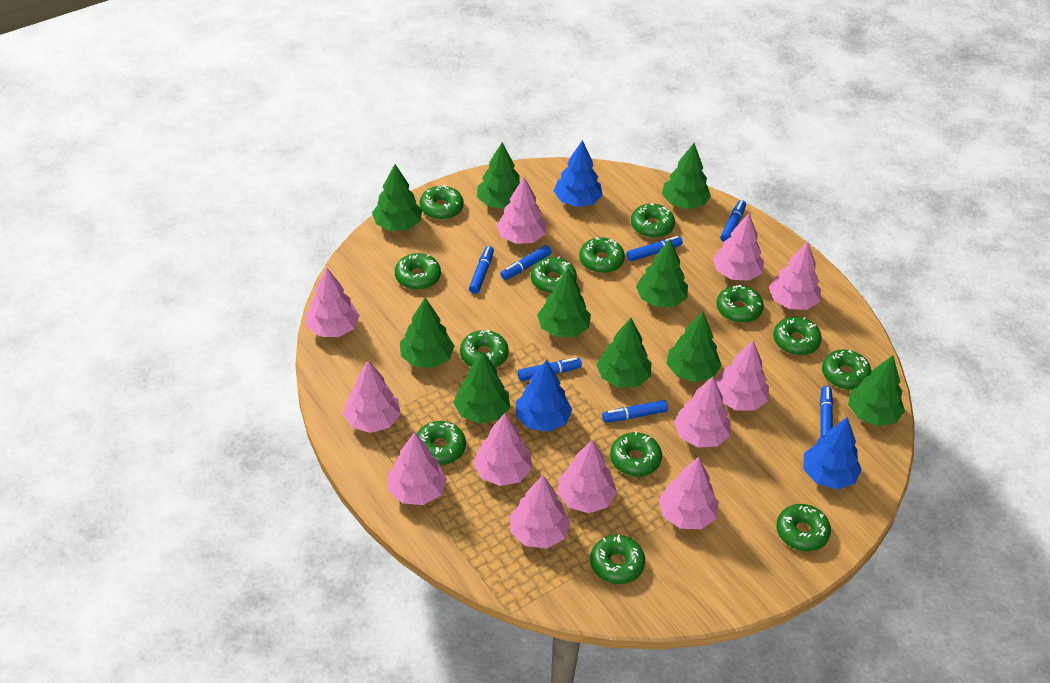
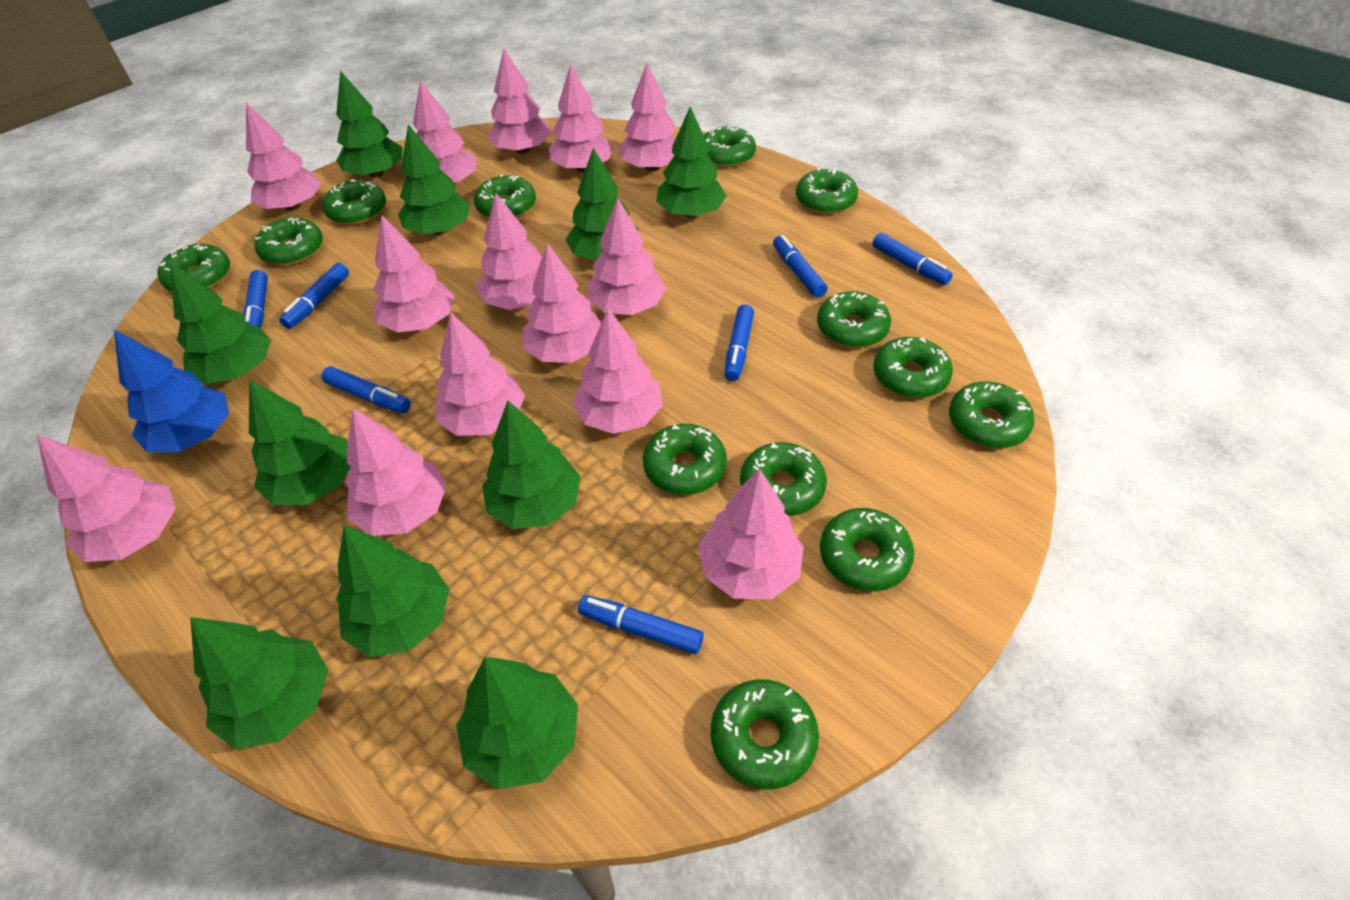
blue tree: [516,360,572,432] [554,140,603,207] [804,417,862,489] = 3 -> [114,330,229,453] = 1
pink tree: [306,268,360,337] [343,360,401,433] [388,432,447,505] [473,413,532,486] [496,177,547,244] [510,475,570,548] [557,440,617,513] [659,457,719,529] [674,376,731,447] [713,213,764,281] [716,341,769,411] [769,242,821,310] = 12 -> [37,435,176,562] [246,102,321,211] [345,408,447,536] [373,214,455,333] [413,80,477,185] [435,313,525,436] [476,193,542,310] [487,49,551,154] [523,243,601,363] [549,64,614,172] [572,308,663,434] [587,198,666,315] [619,63,676,171] [698,469,804,599] = 14

